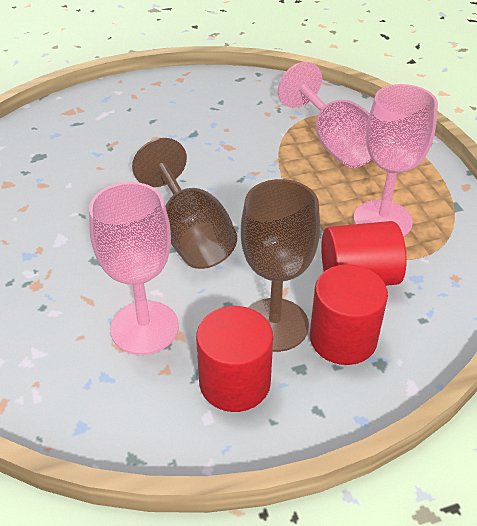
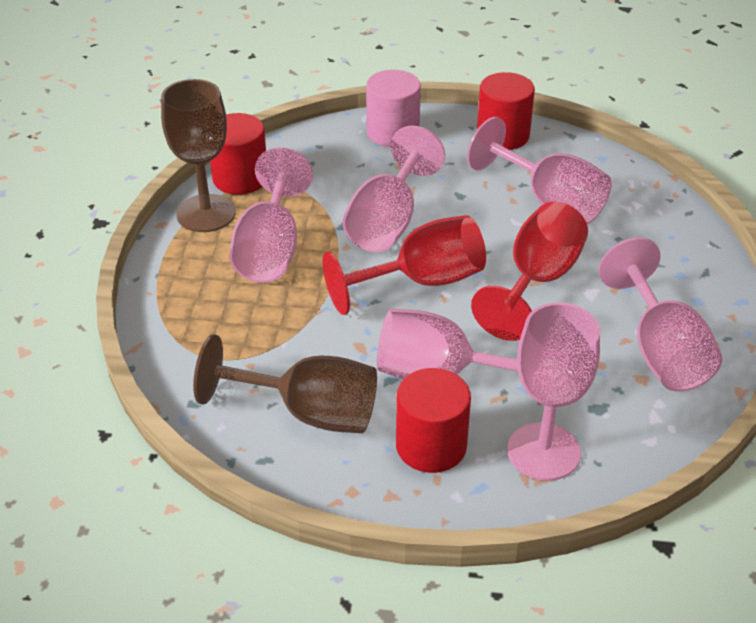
pink cylinder: none = 0 -> [366,70,421,147] = 1
pink goblet: [89,182,179,355] [278,62,372,168] [354,84,438,237] = 3 -> [229,147,313,283] [343,126,445,252] [377,309,541,406] [467,117,612,224] [507,302,600,481] [598,237,722,392] = 6
red goblet: none = 0 -> [322,215,486,315] [471,202,588,341] = 2

